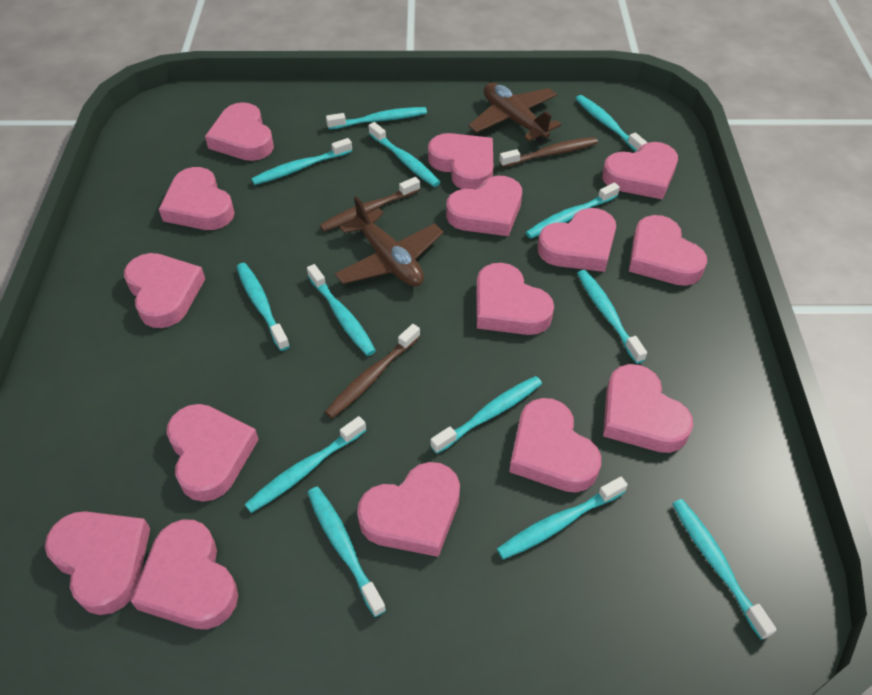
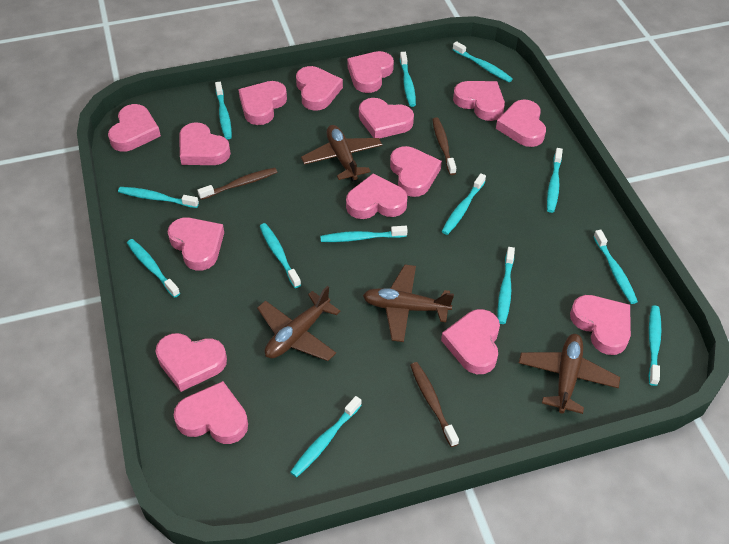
brown plane: [335,196,444,286] [468,83,561,142] = 2 -> [257,286,340,361] [301,125,382,181] [363,265,454,342] [519,334,620,414] = 4

